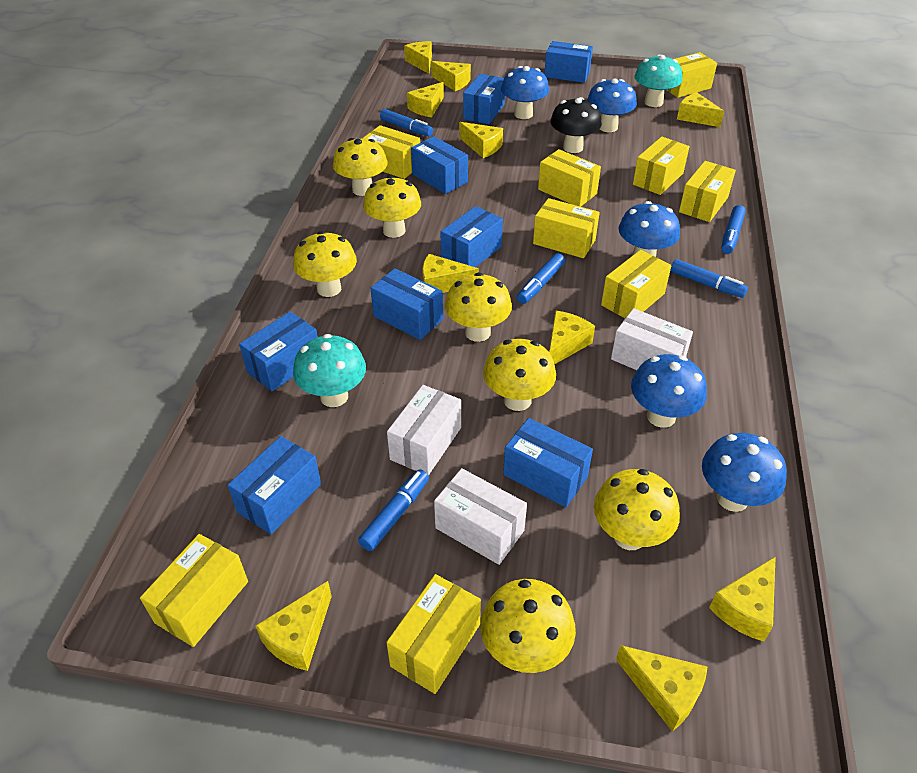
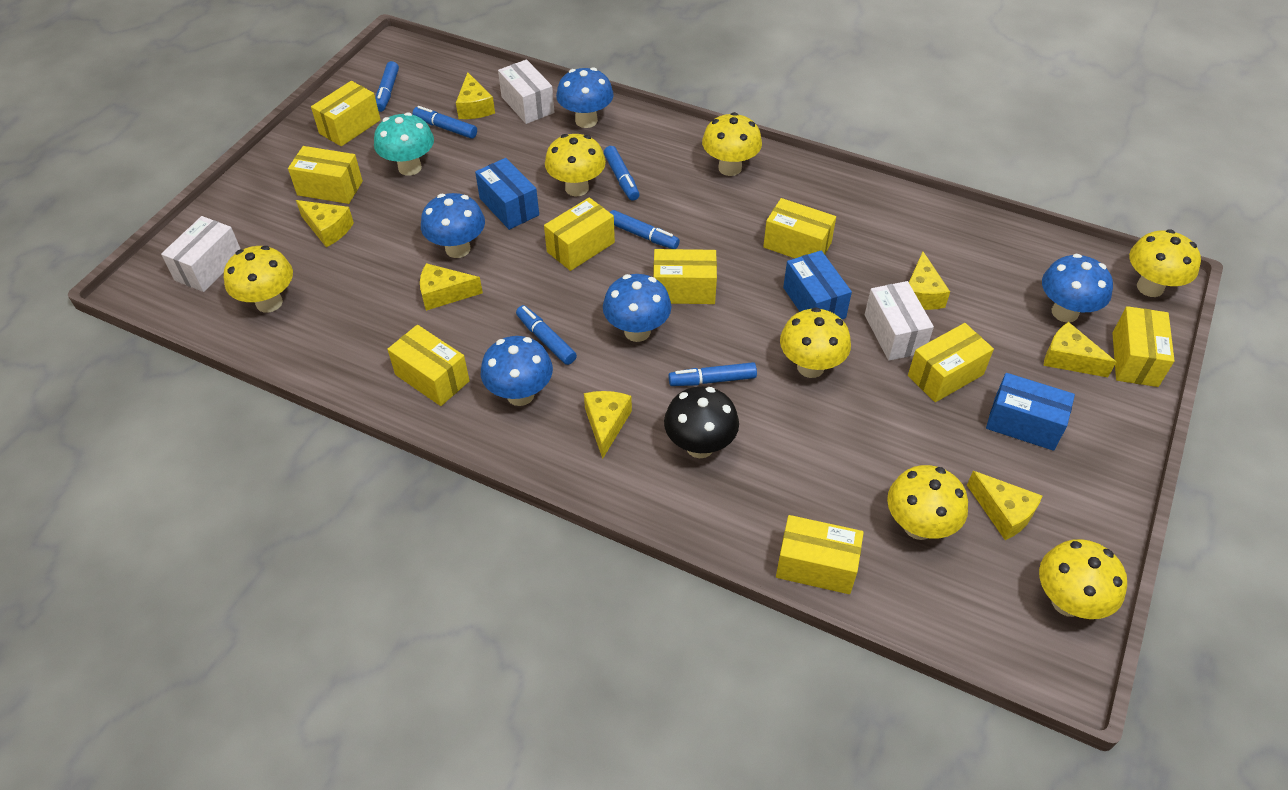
blue box: [227,436,321,534] [239,311,318,391] [371,269,443,340] [411,136,468,194] [440,206,503,267] [463,74,505,124] [503,418,593,507] [544,41,593,83] = 8 -> [475,158,539,230] [783,251,852,319] [986,373,1075,451] = 3
blue marker: [358,469,429,551] [380,109,433,136] [517,253,565,304] [670,259,748,298] [721,205,746,254] = 5 -> [375,61,399,112] [413,106,477,139] [516,305,577,365] [604,146,640,201] [610,210,680,249] [669,362,757,386] = 6
turquoise mushroom: [293,334,366,407] [634,55,682,107] = 2 -> [374,112,434,176] = 1
yellow cheese: [255,581,332,671] [404,41,432,74] [407,82,444,117] [422,254,479,293] [431,61,471,91] [459,122,503,158] [549,310,595,365] [616,645,707,732] [677,92,724,127] [709,557,776,642] = 10 -> [296,200,354,247] [420,263,483,311] [456,72,495,119] [584,391,632,459] [909,252,950,310] [967,471,1042,540] [1043,322,1116,377] = 7

